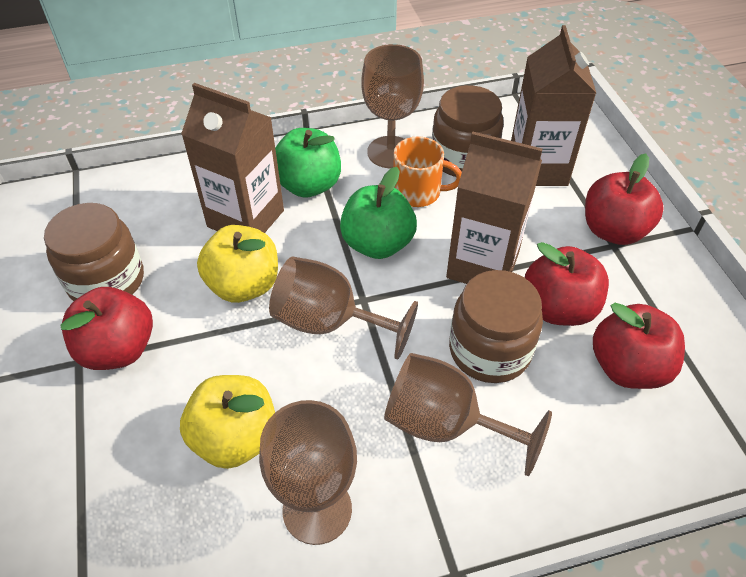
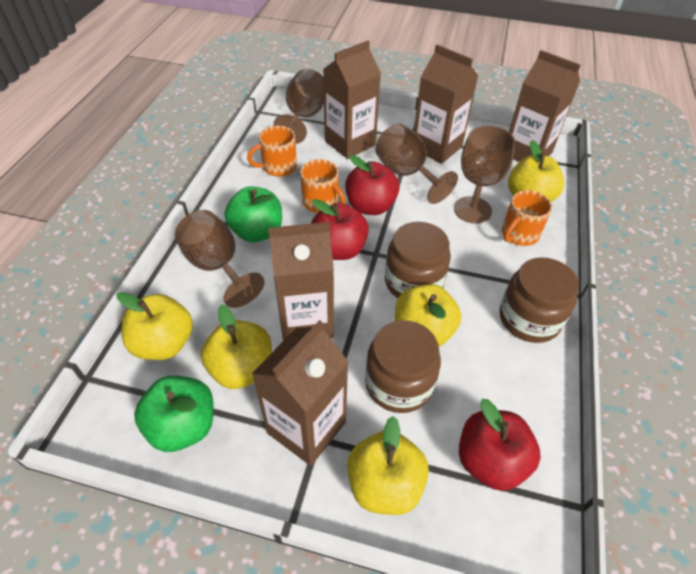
brown carton: [181,83,284,233] [446,132,543,284] [511,25,596,186] = 3 -> [252,320,349,466] [268,222,334,341] [323,41,381,159] [414,45,478,164] [509,50,581,162] = 5
orange mug: [393,136,462,207] = 1 -> [247,126,297,177] [300,159,346,213] [502,190,552,246] = 3
red apple: [60,287,153,370] [525,242,609,326] [585,154,664,245] [593,303,685,389] = 4 -> [311,199,369,260] [345,155,399,215] [459,399,541,491] = 3
yellow apple: [180,375,275,469] [197,225,278,303] = 2 -> [116,292,193,360] [201,304,272,389] [347,416,429,515] [395,284,461,347] [508,140,564,202] = 5

